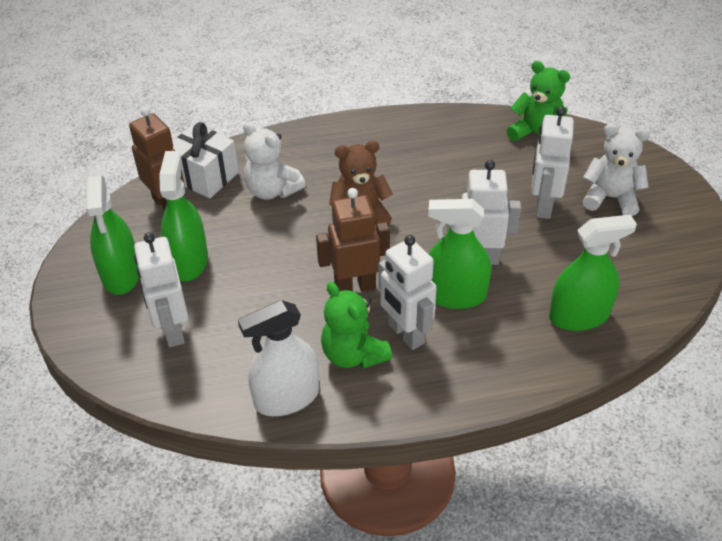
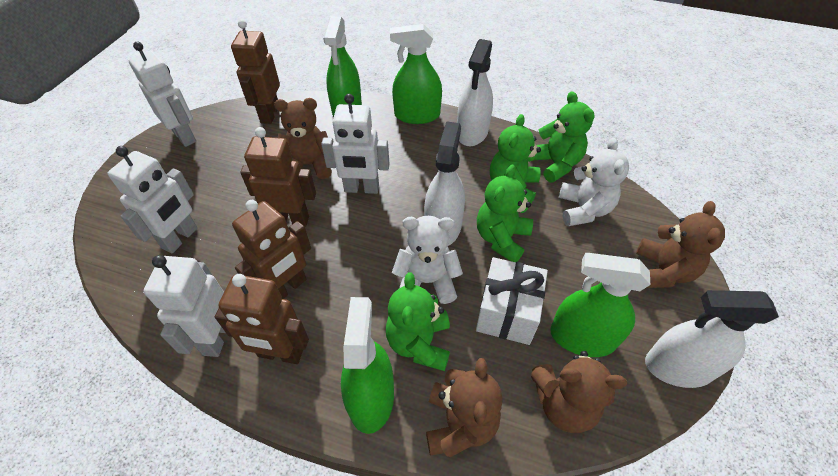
brown robot: [129,107,185,211] [316,188,390,291] = 2 -> [215,274,309,364] [231,19,280,124] [232,200,311,299] [240,127,316,227] = 4
brown teddy bear: [329,141,393,225] = 1 -> [274,98,332,179] [426,358,503,457] [531,351,627,433] [636,201,725,288] = 4
green teddy bear: [321,282,392,369] [506,61,570,141] = 2 -> [386,272,450,371] [477,164,533,262] [490,114,541,204] [533,91,595,183] = 4
white spray bottle: [238,300,319,416] = 1 -> [424,121,465,246] [457,39,493,146] [645,290,779,388] = 3

